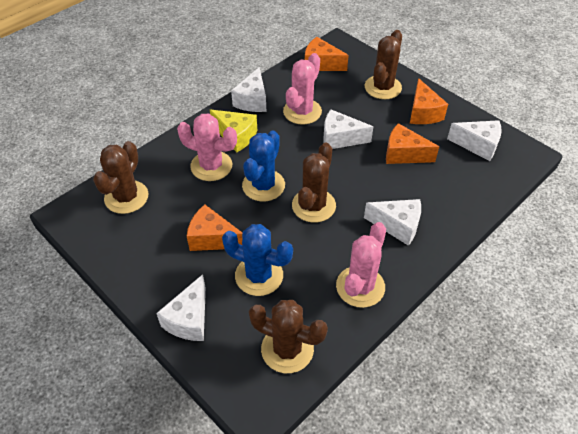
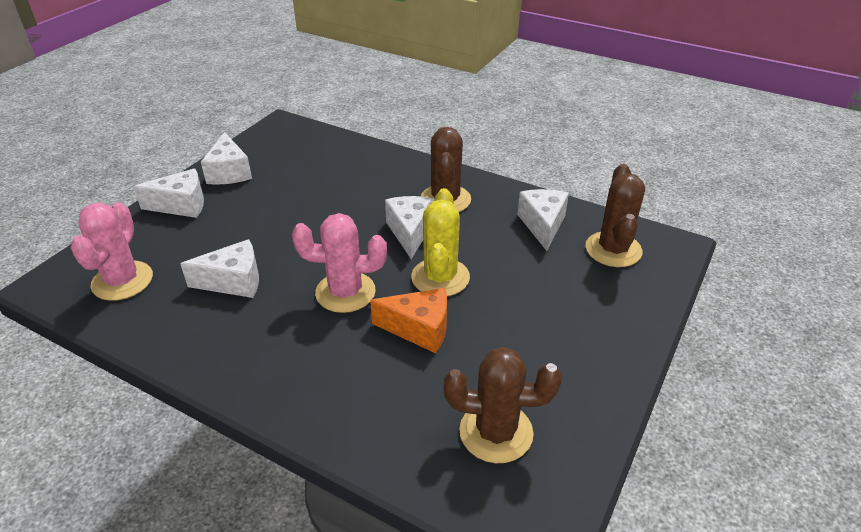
blue cactus: [222,224,293,296] [242,130,285,201] = 2 -> none = 0
brown cactus: [93,141,148,214] [249,300,328,373] [292,143,336,223] [365,30,402,99] = 4 -> [421,127,471,212] [444,347,562,463] [586,164,645,267] = 3
orange cheese: [187,204,242,251] [305,37,349,71] [386,123,439,164] [410,78,448,124] = 4 -> [370,288,447,353] = 1
pink cactus: [177,114,237,181] [283,53,322,125] [336,222,386,308] = 3 -> [71,202,153,301] [292,213,387,313] = 2
yellow cactus: none = 0 -> [411,188,470,296] = 1
yellow cheese: [210,109,257,152] = 1 -> none = 0

